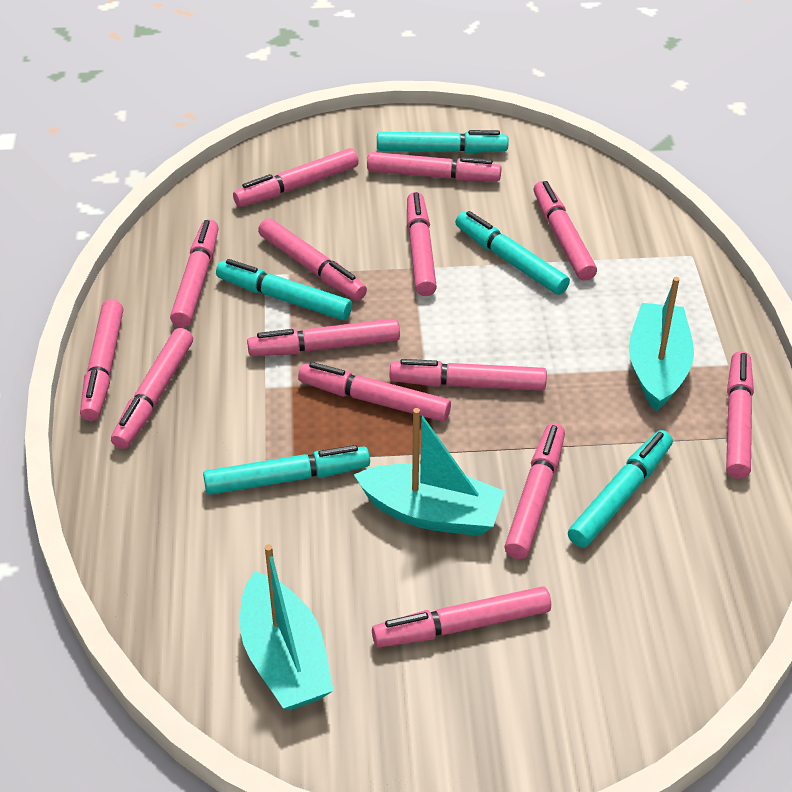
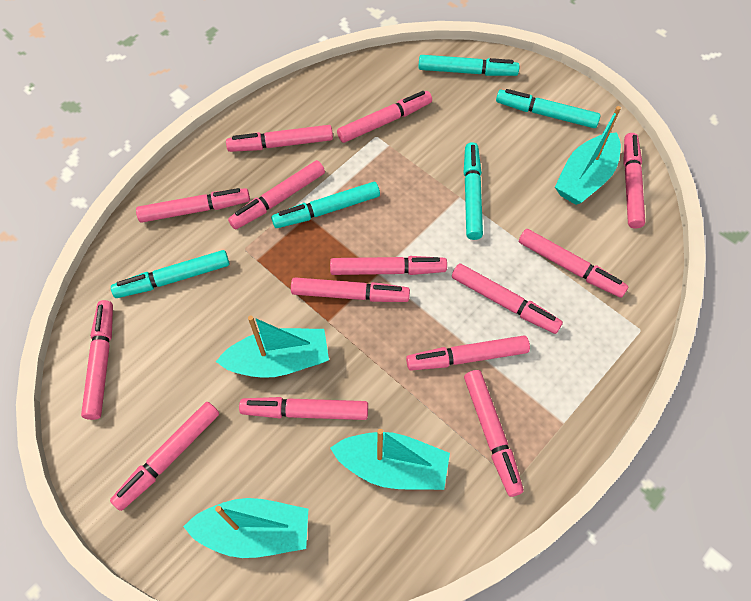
turquoise boat: [240,544,334,710] [354,408,505,536] [629,277,694,411] = 3 -> [183,498,308,558] [216,315,329,378] [330,429,450,490] [555,106,621,205] = 4

